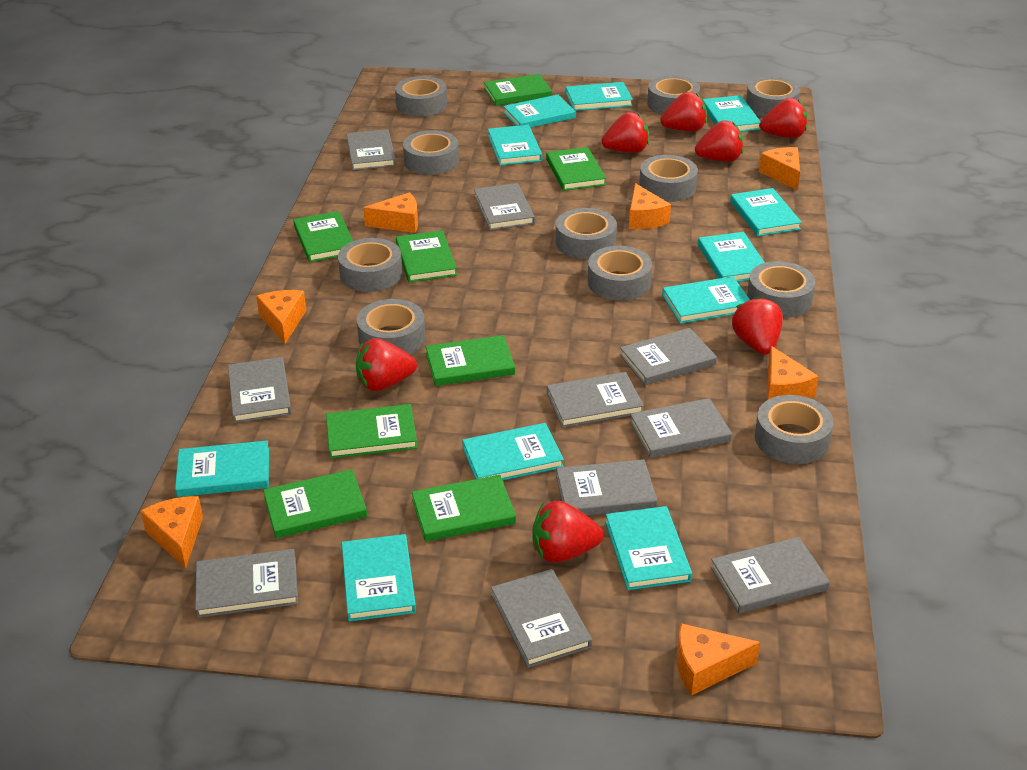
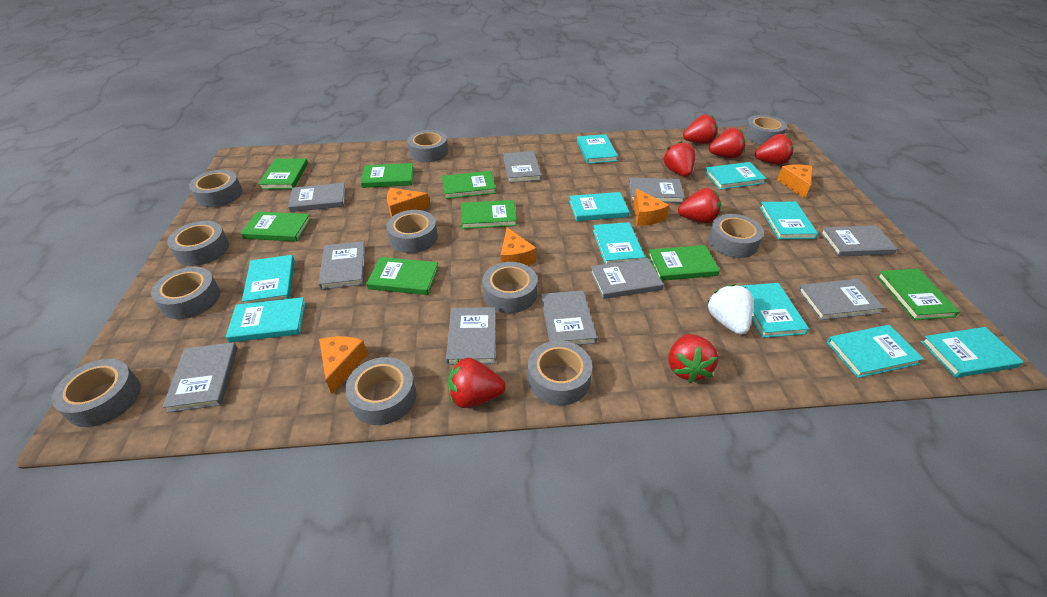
orange cheese: [140,496,203,568] [256,290,306,344] [363,192,418,233] [629,183,671,229] [677,623,760,696] [759,147,800,191] [767,346,819,400] = 7 -> [319,336,368,394] [387,188,430,217] [501,227,536,266] [634,189,669,226] [777,165,813,199] = 5
turquoise book: [175,441,269,497] [342,534,416,622] [462,423,564,481] [488,125,542,166] [503,95,576,128] [566,82,633,111] [605,506,692,590] [662,276,750,324] [698,232,765,282] [702,95,761,132] [730,188,802,236] = 11 -> [226,297,306,342] [242,255,295,304] [569,192,629,221] [577,134,618,164] [593,222,645,264] [705,162,767,190] [741,283,809,338] [760,202,818,239] [827,325,924,378] [921,327,1024,378] = 10
white strawberry: none = 0 -> [707,284,753,335] = 1

